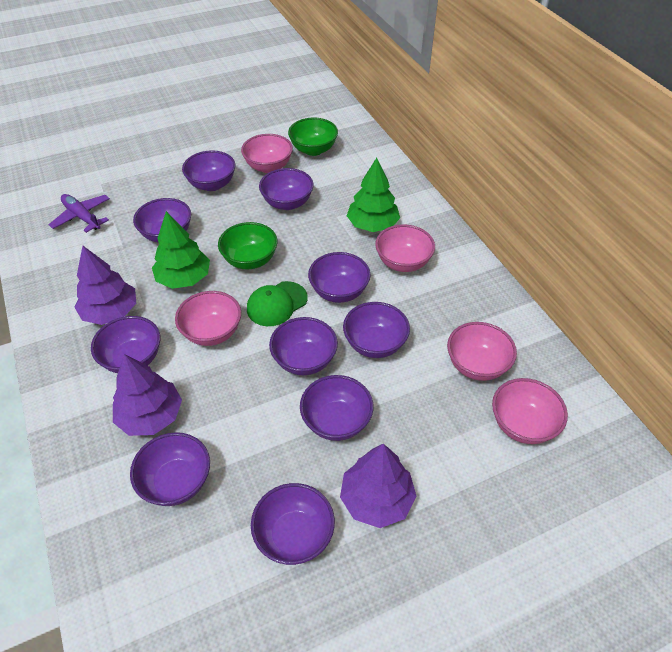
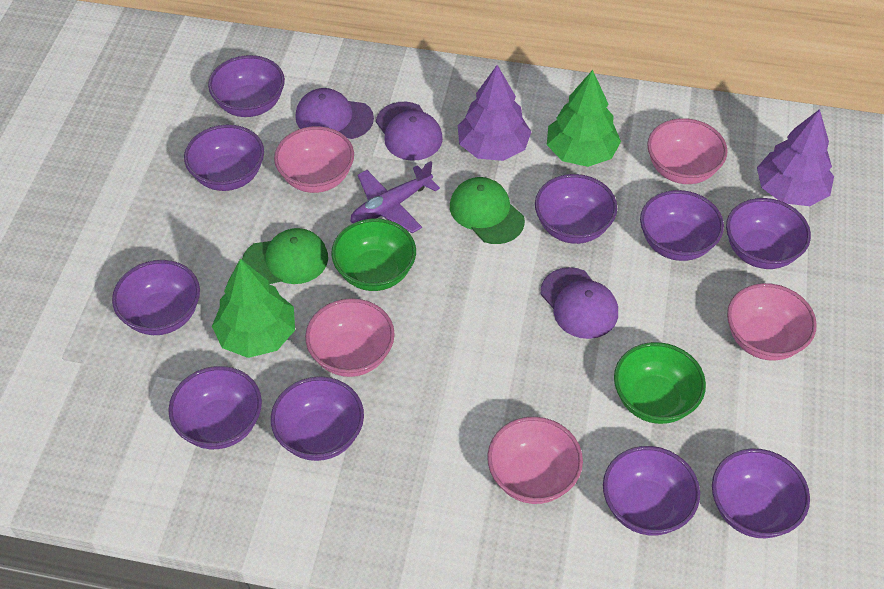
green cap: [247,281,308,326] = 1 -> [242,228,328,284] [450,177,525,244] = 2
purple cap: none = 0 -> [296,88,374,139] [376,102,443,161] [541,267,618,339] = 3
purple tree: [74,246,136,325] [113,354,182,436] [340,443,417,528] = 3 -> [458,65,531,161] [757,109,834,206] = 2

